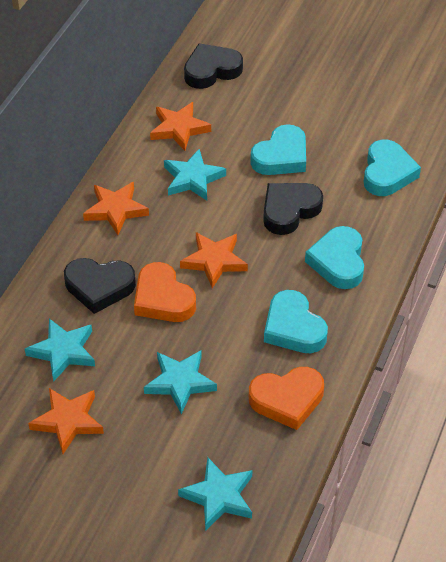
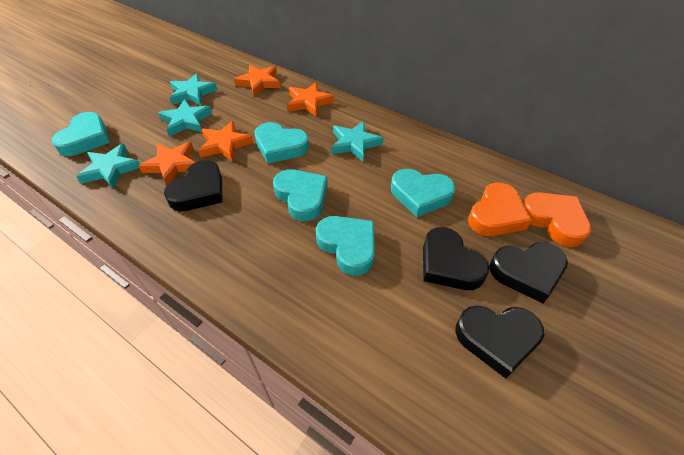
black heart: [64,258,136,314] [184,43,243,89] [263,183,323,235] = 3 -> [164,160,222,211] [423,227,489,290] [455,306,544,379] [489,242,568,303] = 4
turquoise heart: [250,124,306,175] [264,290,328,353] [305,226,364,289] [364,140,421,196] = 4 -> [52,112,110,156] [255,122,309,164] [273,169,328,221] [316,216,375,276] [391,169,456,217] = 5

